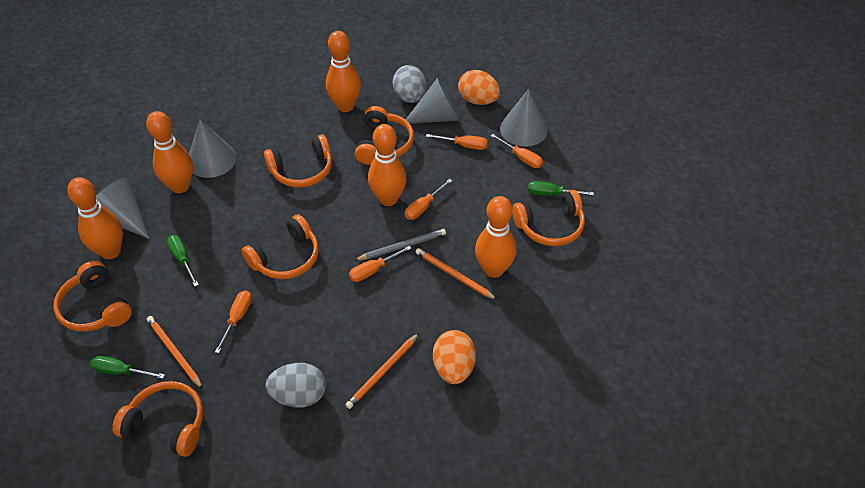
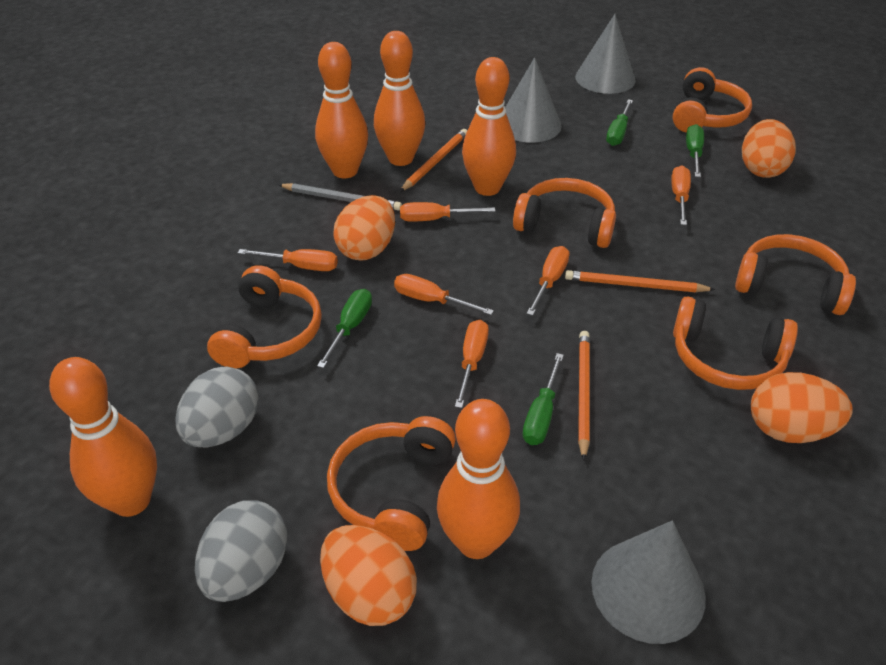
green screwdriver: [90,356,165,379] [167,235,199,287] [528,181,594,196] = 3 -> [317,289,372,368] [522,353,564,445] [606,99,633,146] [686,124,704,177] = 4
grey cone: [96,178,149,239] [189,120,237,178] [405,78,460,124] [500,89,548,147] = 4 -> [505,57,562,143] [575,14,636,94] [591,520,706,644] = 3
orange egg: [433,330,476,384] [458,70,500,105] = 2 -> [320,525,417,626] [333,195,395,260] [742,119,796,178] [751,372,853,443] = 4
orange screwdriver: [215,290,252,353] [349,245,412,282] [405,179,452,220] [426,134,488,150] [491,134,543,168] = 5 -> [238,249,338,271] [394,274,494,315] [400,202,495,222] [455,320,489,408] [527,246,570,316] [671,165,691,225] = 6

